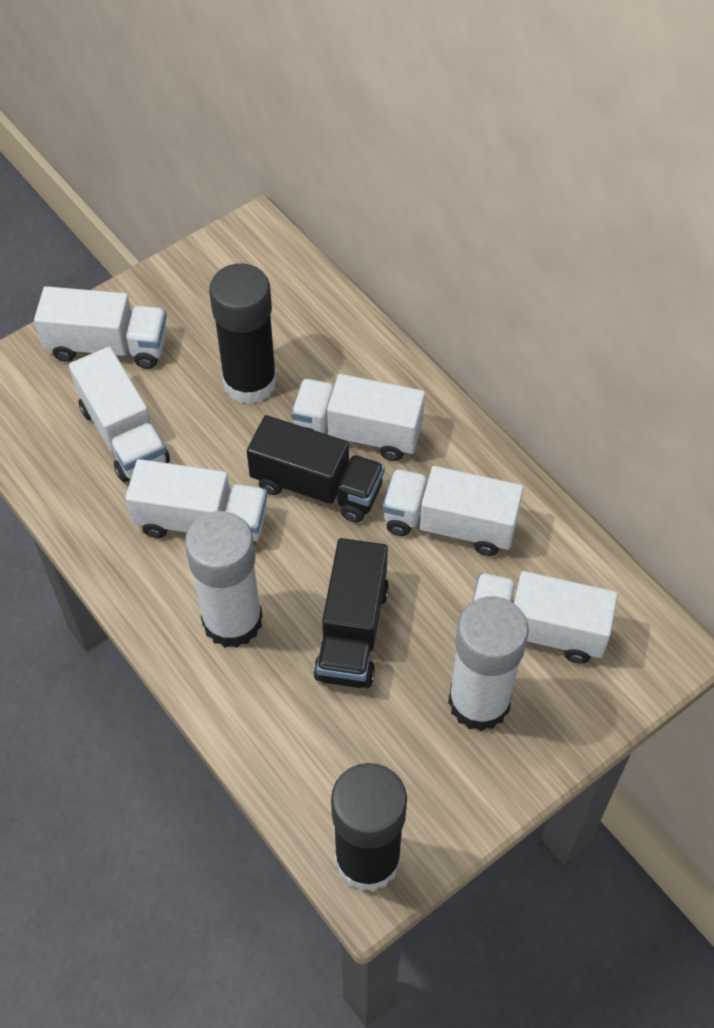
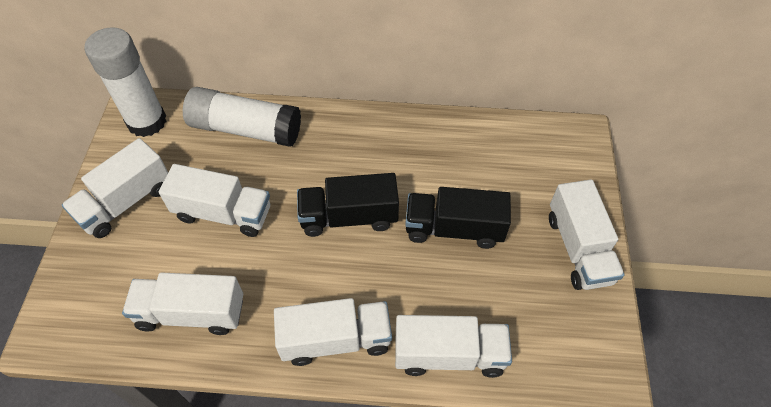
black glue stick: [209,263,277,404] [331,763,407,892] = 2 -> none = 0

